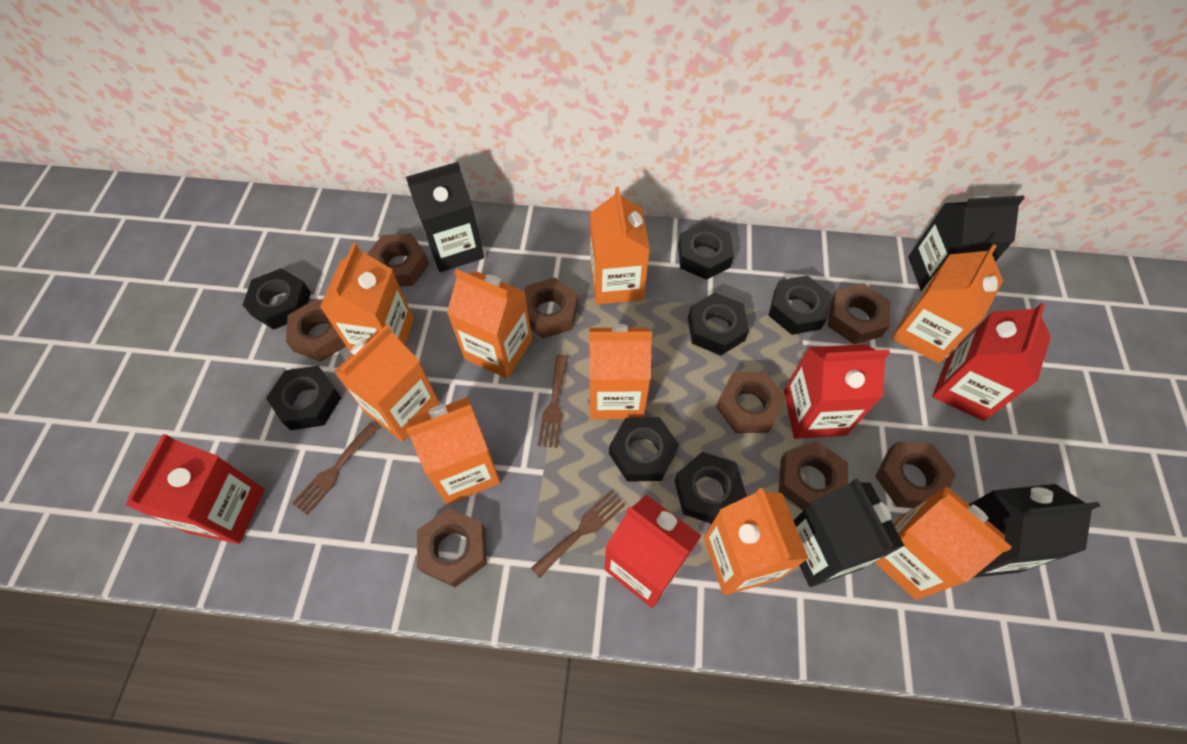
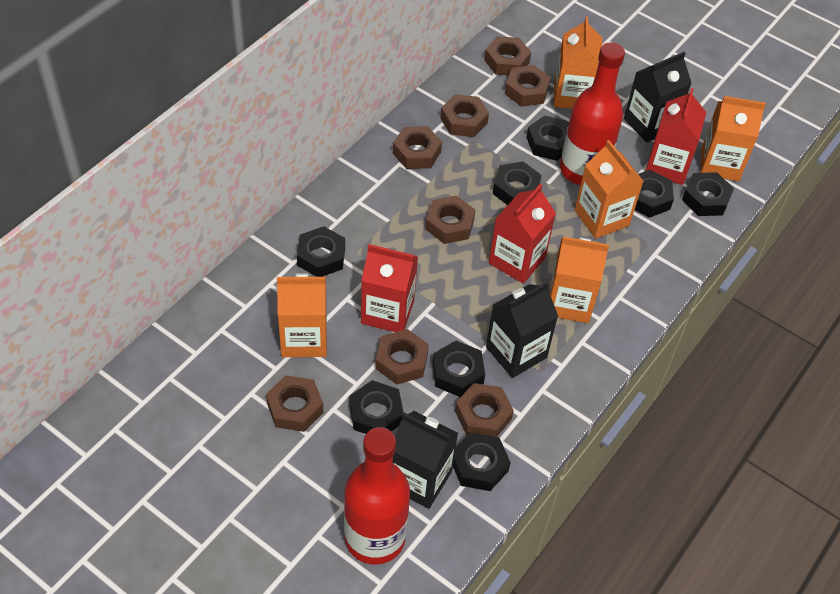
black carton: [406,162,484,272] [793,478,905,587] [908,196,1024,291] [969,484,1100,578] = 4 -> [393,411,458,509] [486,282,558,378] [624,52,692,143] = 3
black nut: [243,268,311,330] [266,366,342,430] [609,417,679,482] [675,452,747,524] [678,222,734,280] [688,293,749,355] [768,275,832,335] = 7 -> [297,226,345,277] [349,380,404,434] [432,341,485,397] [453,432,511,491] [493,161,542,205] [526,116,569,161] [635,170,674,218] [682,172,734,216] = 8
brown fork: [292,422,379,515] [531,491,625,578] [538,354,568,448] = 3 -> none = 0
orange carton: [320,243,414,351] [334,325,439,442] [406,397,500,505] [447,269,532,379] [589,324,652,420] [590,187,650,304] [704,488,809,595] [875,486,1012,600] [892,244,1003,364] = 9 -> [277,273,327,357] [549,236,609,323] [554,17,602,109] [575,140,644,239] [700,96,766,181] = 5
red bottle: none = 0 -> [344,427,410,565] [560,42,625,185] = 2
red carton: [125,434,264,544] [605,495,701,608] [784,344,890,439] [932,303,1051,421] = 4 -> [361,244,418,332] [489,184,556,284] [646,88,707,185] = 3

